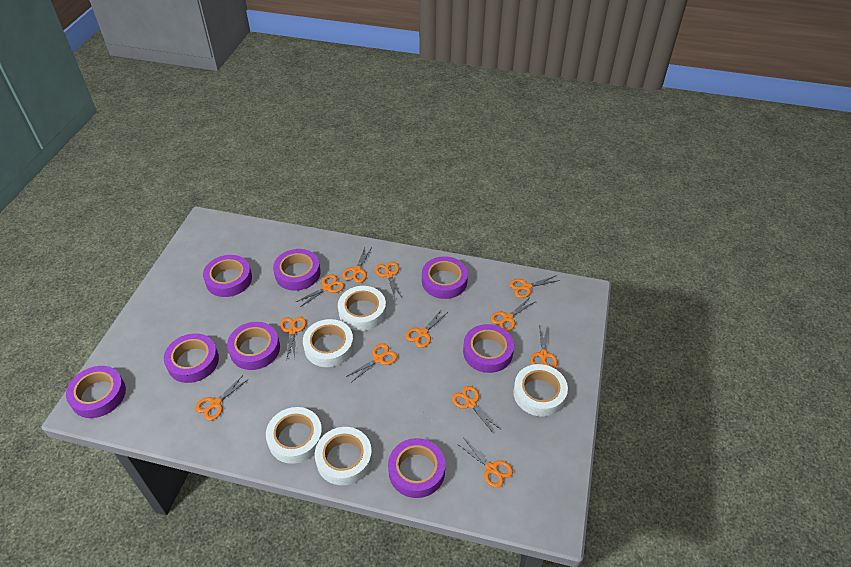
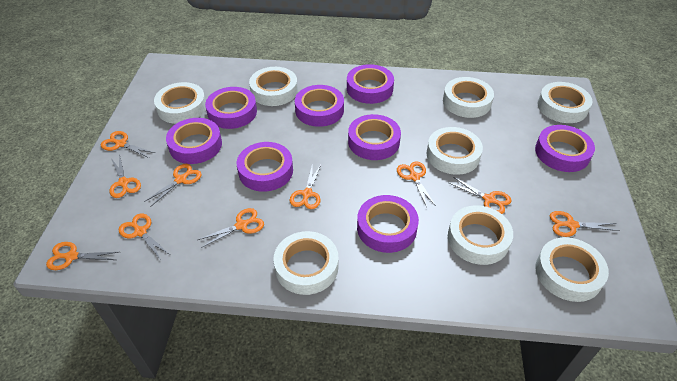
orange scissors: [195,375,249,421] [280,317,306,360] [296,275,344,307] [342,247,371,283] [346,343,397,382] [375,262,403,299] [405,309,448,348] [452,386,500,434] [457,439,513,488] [491,297,536,332] [509,275,560,298] [530,325,558,368] = 12 -> [46,242,118,270] [101,131,155,158] [110,154,141,198] [119,214,170,260] [144,164,202,207] [197,208,264,248] [290,163,321,209] [397,161,436,207] [449,177,511,214] [550,211,620,237] = 10
white tape: [266,407,323,464] [303,319,354,367] [315,427,372,485] [338,286,386,331] [513,364,568,416] = 5 -> [154,82,206,124] [249,67,298,106] [273,231,338,295] [427,127,483,175] [443,77,494,118] [448,205,513,265] [535,237,609,302] [538,82,592,123] = 8

